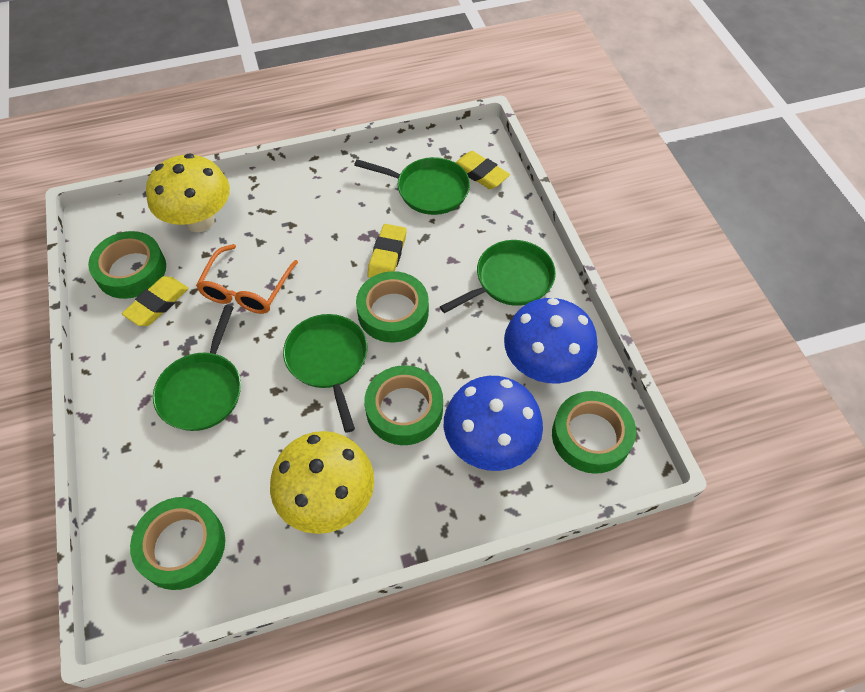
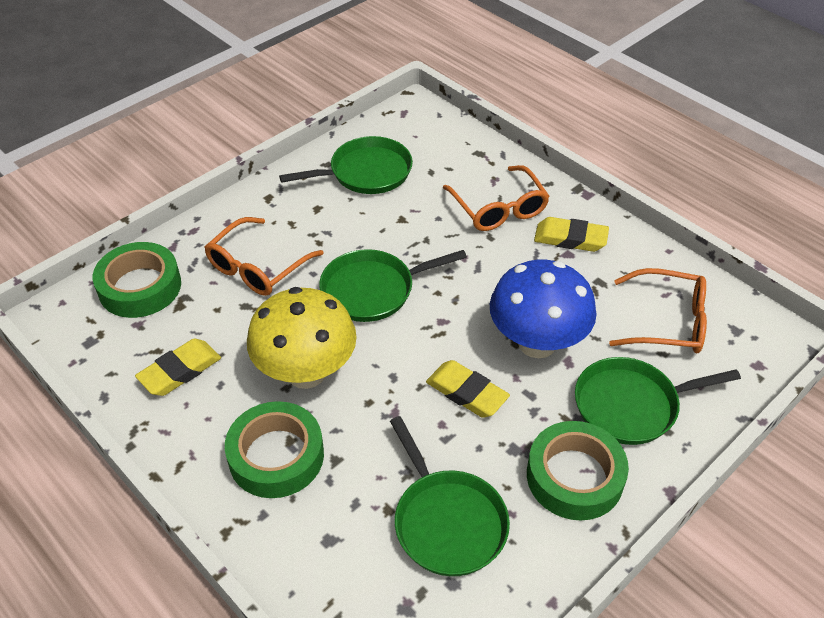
blue mushroom: [444,376,543,471] [504,298,598,383] = 2 -> [490,260,597,358] = 1
green tape: [88,231,166,299] [130,497,225,590] [356,271,429,343] [365,365,443,445] [552,391,636,474] = 5 -> [93,242,181,318] [225,401,324,498] [527,421,629,521] = 3
orange glasses: [196,244,298,314] = 1 -> [205,217,324,296] [443,165,550,231] [609,268,707,353] = 3
yellow mushroom: [146,153,230,232] [270,431,374,534] = 2 -> [247,287,357,389] = 1

